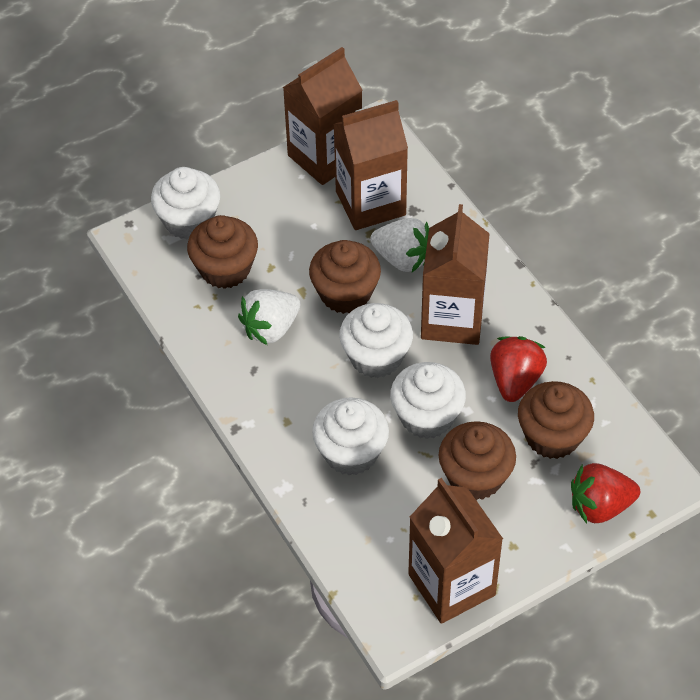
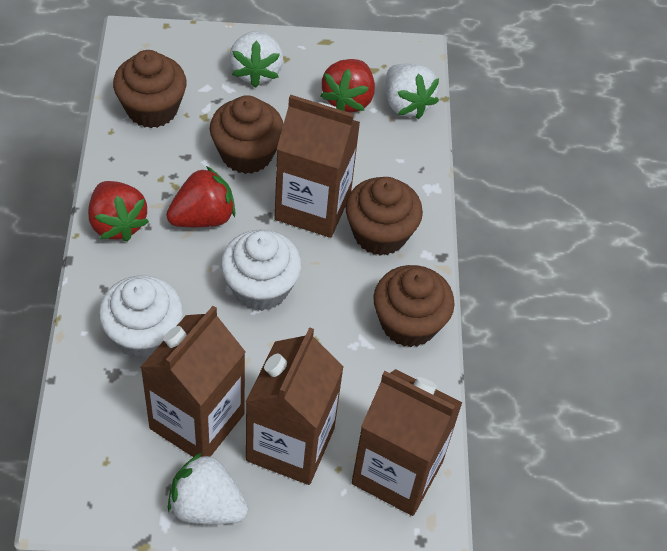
red strawberry: [490,336,547,402] [571,463,640,524] = 2 -> [88,181,149,242] [166,166,236,227] [320,59,375,112] = 3
white cupcake: [151,167,220,239] [312,397,389,476] [339,303,413,378] [390,362,466,439] = 4 -> [99,275,183,359] [221,229,301,311] = 2
white strawberry: [238,289,301,345] [370,218,429,272] = 2 -> [168,452,248,524] [229,31,283,87] [385,63,439,119] = 3

